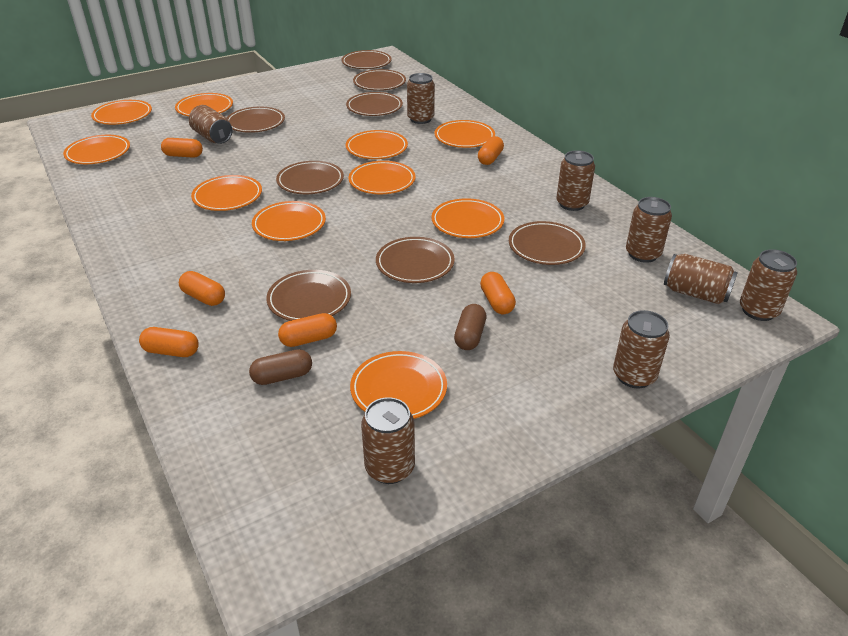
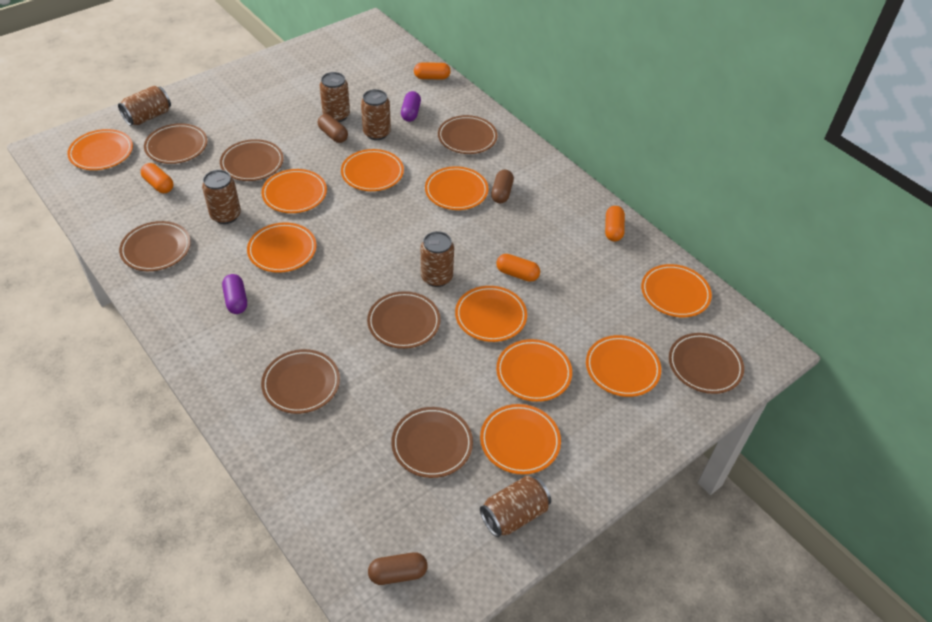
brown can: [189,105,232,144] [361,397,415,484] [407,73,435,124] [556,150,595,211] [613,310,670,388] [626,197,672,263] [664,254,737,304] [740,249,797,321] = 8 -> [118,86,171,126] [202,170,241,224] [320,72,350,122] [361,89,391,140] [421,231,454,287] [480,476,551,537] = 6
brown capsule: [249,349,312,385] [454,304,486,350] = 2 -> [318,114,348,143] [368,552,428,585] [491,170,514,203] = 3
orange capsule: [139,327,199,357] [161,138,203,157] [179,271,225,306] [278,313,337,347] [478,136,504,165] [480,272,516,314] = 6 -> [141,163,173,193] [414,62,450,79] [496,254,540,282] [605,206,625,241] = 4
purple capsule: none = 0 -> [222,274,247,314] [401,91,421,122] = 2

